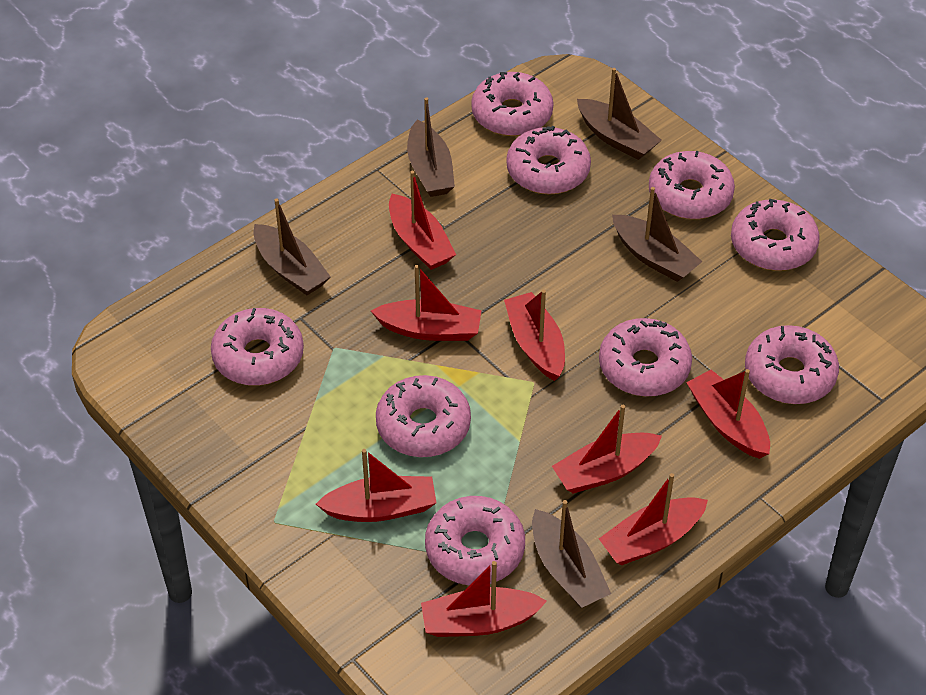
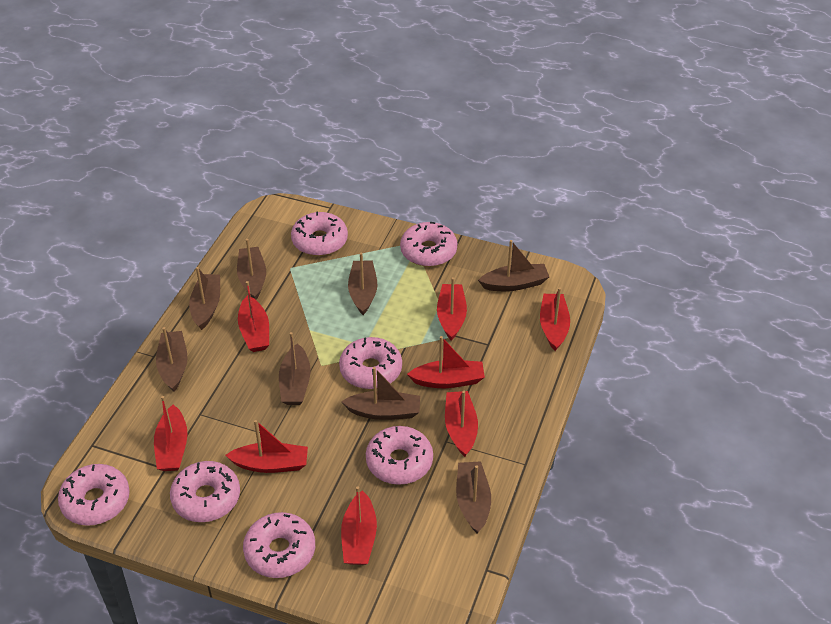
brown boat: [253,199,331,295] [407,98,455,197] [532,500,611,608] [577,68,662,160] [612,187,702,282] = 5 -> [156,327,188,391] [189,267,220,330] [237,239,266,300] [279,332,311,405] [341,367,420,420] [348,253,377,315] [456,461,491,533] [478,240,549,291] = 8
pink donut: [211,308,304,386] [376,375,471,457] [425,496,525,586] [471,72,553,136] [506,126,591,194] [599,318,692,397] [649,151,735,219] [731,199,820,271] [745,325,839,404] = 9 -> [58,464,130,526] [170,461,240,522] [243,512,315,578] [291,211,348,256] [339,337,402,389] [366,426,433,485] [400,222,457,267] = 7

